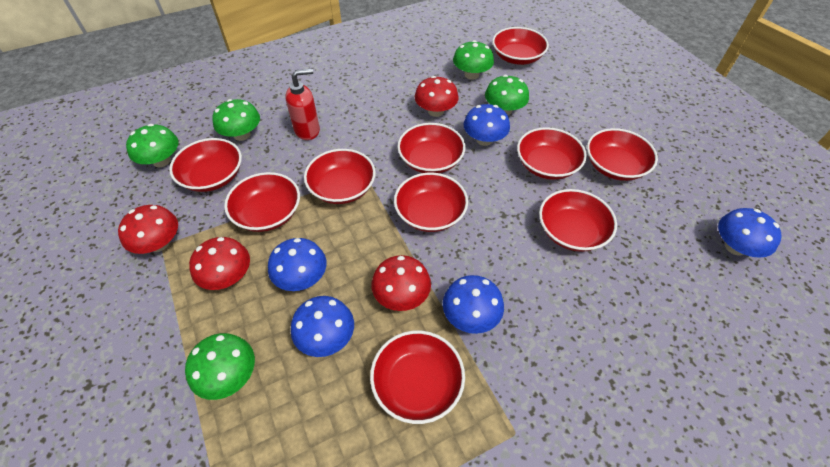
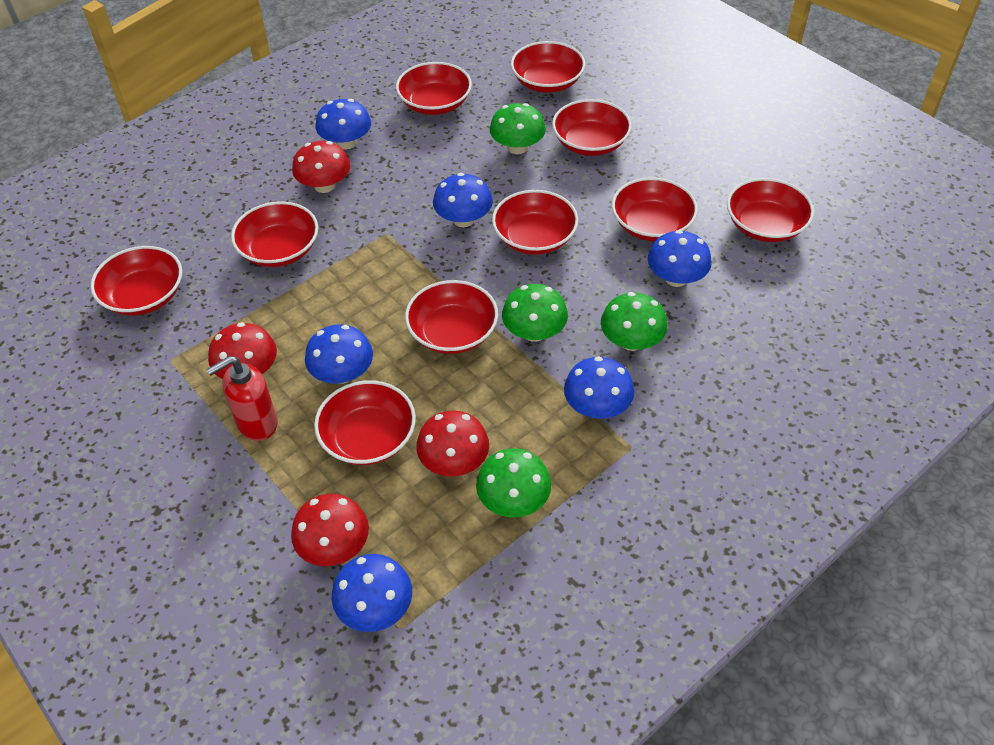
blue mushroom: [268,238,326,291] [291,296,354,357] [443,275,504,334] [463,104,510,146] [718,208,782,258] = 5 -> [305,324,373,384] [316,99,371,149] [332,554,412,632] [433,173,493,227] [564,356,634,419] [648,230,712,287] = 6
green mushroom: [126,124,178,167] [185,333,255,400] [212,99,260,141] [453,40,494,80] [485,75,529,115] = 5 -> [476,448,551,518] [490,103,546,154] [502,284,568,342] [601,292,668,351] = 4

